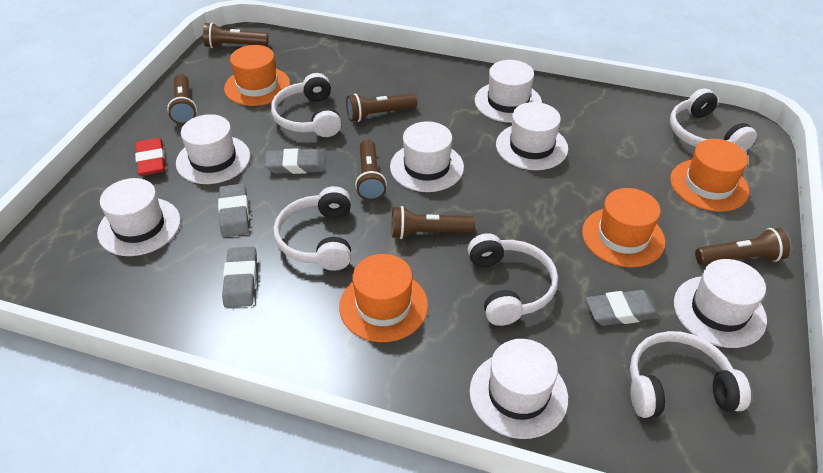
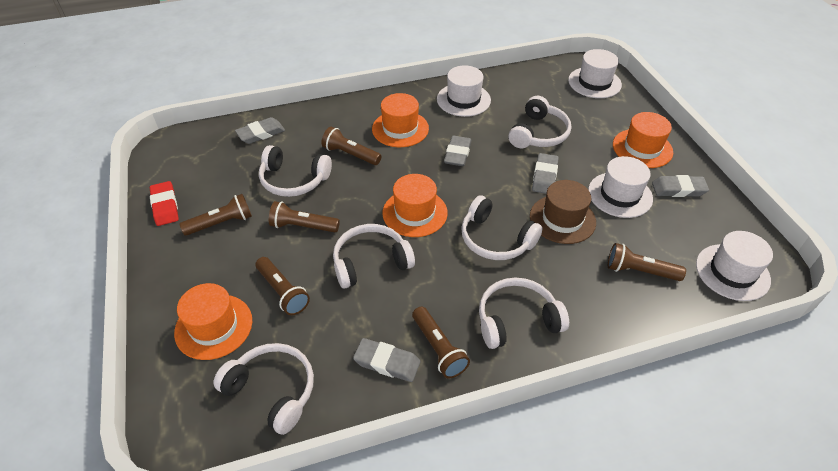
brown hat: none = 0 -> [530,180,596,244] = 1
grey eraser: [218,184,249,237] [222,247,257,308] [265,148,326,174] [586,290,660,326] = 4 -> [235,117,285,144] [353,338,421,382] [444,136,472,166] [532,153,559,194] [652,175,709,197] = 5
white hat: [97,178,181,256] [176,114,250,184] [390,121,464,192] [470,339,568,439] [475,60,542,123] [496,102,568,170] [674,259,767,348] = 7 -> [437,65,491,117] [568,49,622,98] [588,156,653,218] [696,231,773,301] = 4
white headphones: [271,73,341,137] [273,186,351,271] [468,233,558,326] [630,331,751,418] [670,88,757,151] = 5 -> [213,343,314,435] [259,145,332,197] [333,224,415,288] [461,195,543,260] [479,277,569,349] [508,96,571,148] = 6

